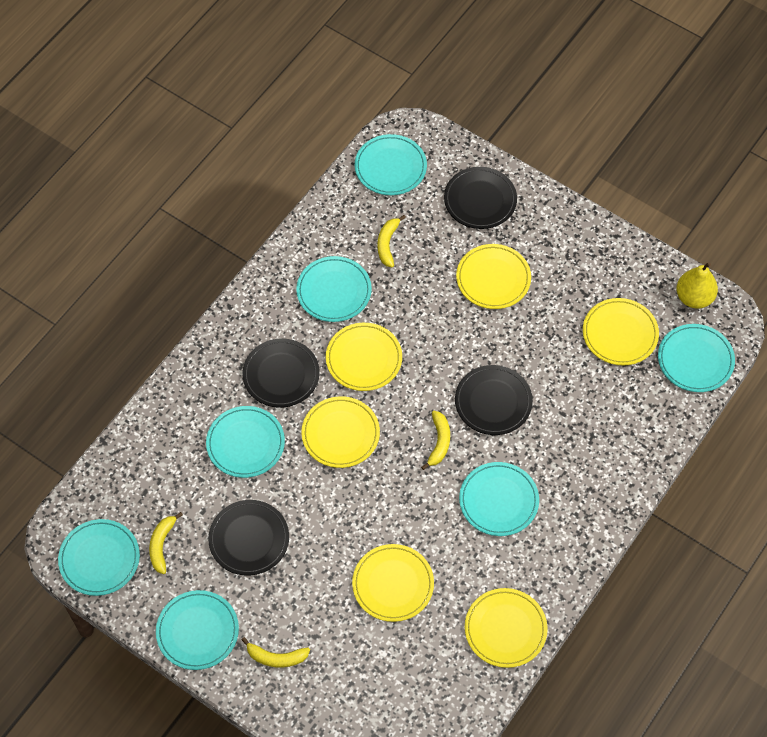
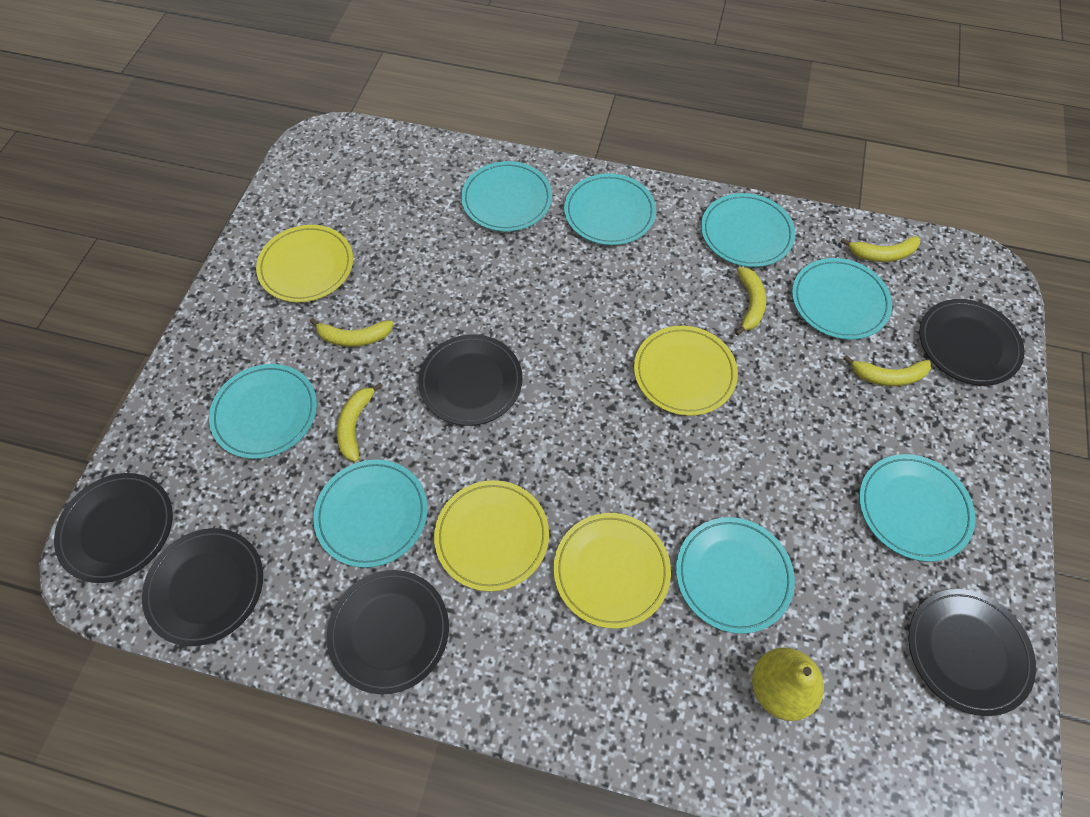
black plate: [208,500,289,576] [242,339,320,408] [444,167,517,229] [455,365,533,435] = 4 -> [54,473,173,583] [142,528,263,646] [327,570,449,694] [418,334,523,426] [908,589,1036,716] [919,299,1025,386] = 6
turquoise plate: [58,519,140,596] [156,590,239,670] [206,406,285,478] [296,256,372,322] [355,134,427,195] [459,462,539,536] [658,324,735,392] = 7 -> [209,364,317,459] [313,459,427,568] [461,161,552,232] [564,173,656,245] [676,517,795,634] [701,193,795,267] [792,258,892,340] [859,454,975,562] = 8
yellow banana: [149,512,183,574] [242,637,310,667] [377,215,406,268] [421,411,450,470] = 4 -> [310,318,394,347] [337,382,383,462] [735,267,766,336] [840,236,920,262] [843,355,931,386] = 5
yellow plate: [301,396,380,468] [326,323,402,391] [352,544,434,622] [456,244,531,309] [465,588,548,668] [583,298,659,366] = 6 -> [256,225,353,302] [434,480,549,592] [554,513,671,629] [634,326,738,416] = 4

